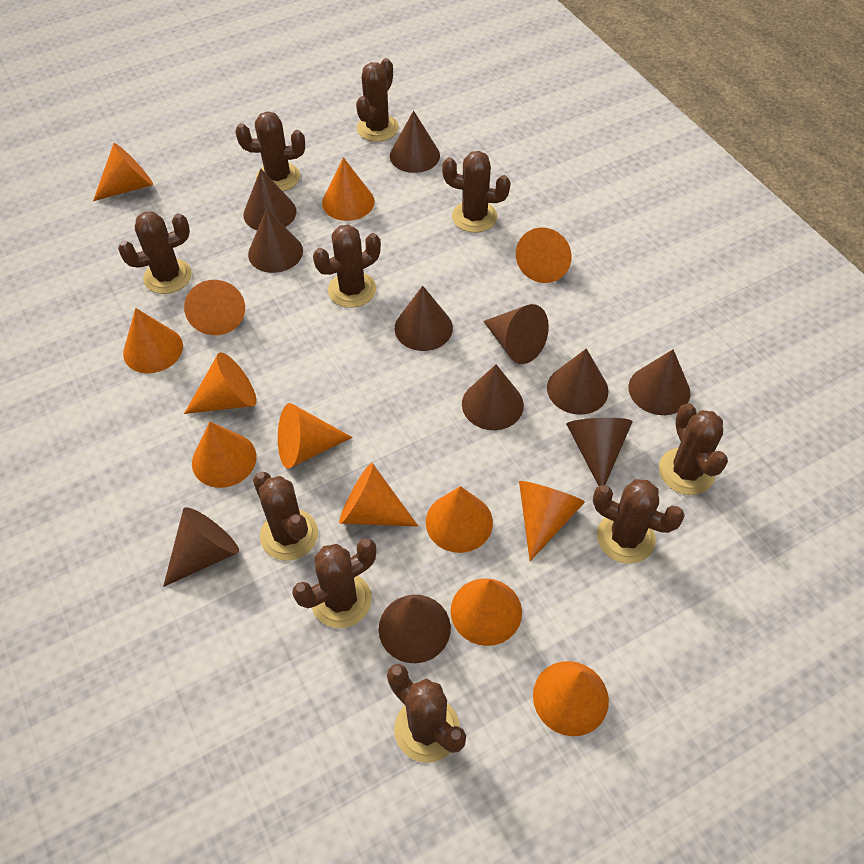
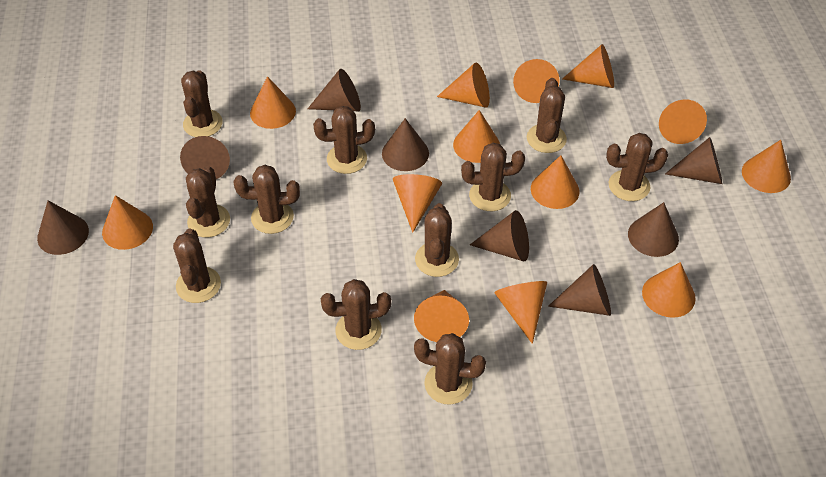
brown cactus: [118,211,192,294] [235,111,305,191] [253,472,318,561] [292,538,376,628] [313,225,381,308] [356,58,399,142] [387,664,466,763] [442,151,511,233] [593,479,685,564] [659,403,728,495] = 10 -> [173,228,221,303] [181,70,223,137] [186,166,230,237] [234,165,300,234] [313,106,375,174] [321,279,391,350] [414,333,486,405] [415,203,459,277] [461,143,525,211] [527,78,567,153] [606,133,668,201] = 11
brown cone: [163,507,239,587] [243,169,297,230] [248,209,303,273] [379,595,451,663] [390,111,440,173] [395,286,453,351] [462,364,524,430] [483,304,549,364] [547,348,608,415] [566,418,632,486] [628,349,691,415] = 11 -> [37,200,89,255] [180,136,230,179] [308,69,361,111] [382,118,429,171] [470,210,529,261] [548,264,611,316] [628,202,679,257] [665,137,722,184] = 8

